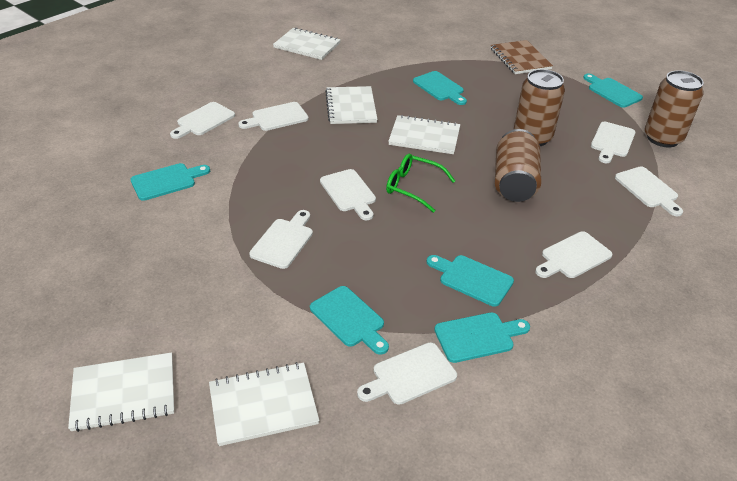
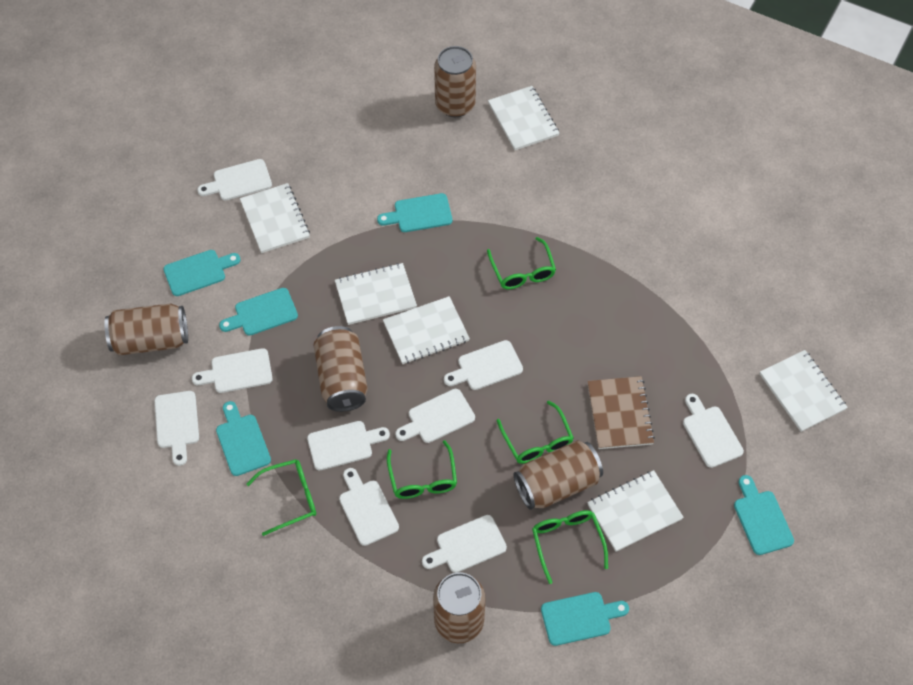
brown can: [495,129,541,202] [514,69,565,146] [645,70,704,147] = 3 -> [104,303,188,355] [314,326,368,412] [433,572,485,643] [434,46,476,117] [514,440,603,510] = 5
green glasses: [386,154,455,213] = 1 -> [246,459,316,536] [387,440,457,499] [487,237,556,289] [497,400,574,464] [532,510,608,584] = 5
white cutting board: [170,102,235,139] [238,102,309,131] [249,210,313,269] [320,169,376,220] [357,342,457,405] [535,231,612,278] [591,122,636,163] [615,167,683,217] = 8 -> [154,391,199,466] [192,348,273,393] [197,159,272,200] [307,421,390,470] [339,468,399,546] [395,389,475,443] [422,515,507,573] [444,340,523,390] [683,394,744,468] = 9
white notebook: [68,352,174,432] [209,362,319,446] [273,27,341,60] [325,86,378,124] [388,115,460,154] = 5 -> [240,183,310,253] [335,263,417,325] [383,296,470,364] [488,86,559,150] [587,470,684,552] [760,350,848,432] = 6

